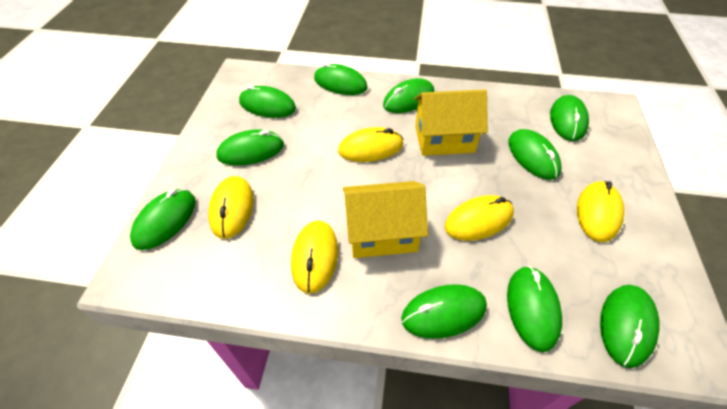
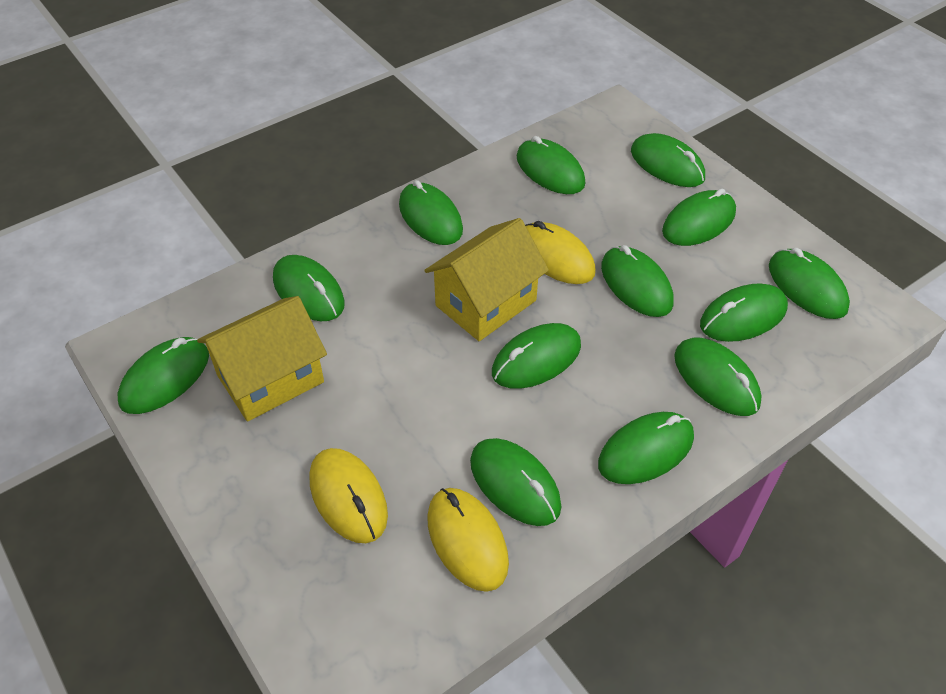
green mouse: [130,189,196,250] [216,129,284,166] [239,85,296,118] [314,63,368,95] [383,78,434,113] [401,284,487,339] [507,266,562,352] [508,129,562,180] [550,95,589,141] [600,285,660,368] = 10 -> [117,337,209,414] [273,255,344,321] [399,180,463,245] [470,438,561,526] [492,323,581,389] [516,136,585,194] [598,412,694,484] [601,245,674,317] [631,133,705,187] [662,189,736,246] [674,338,761,416] [700,284,788,342] [769,248,850,319] = 13
yellow mouse: [208,176,254,239] [291,220,338,294] [338,127,404,162] [445,195,514,241] [577,181,624,242] = 5 -> [309,448,388,543] [427,488,509,592] [525,221,596,284] = 3

